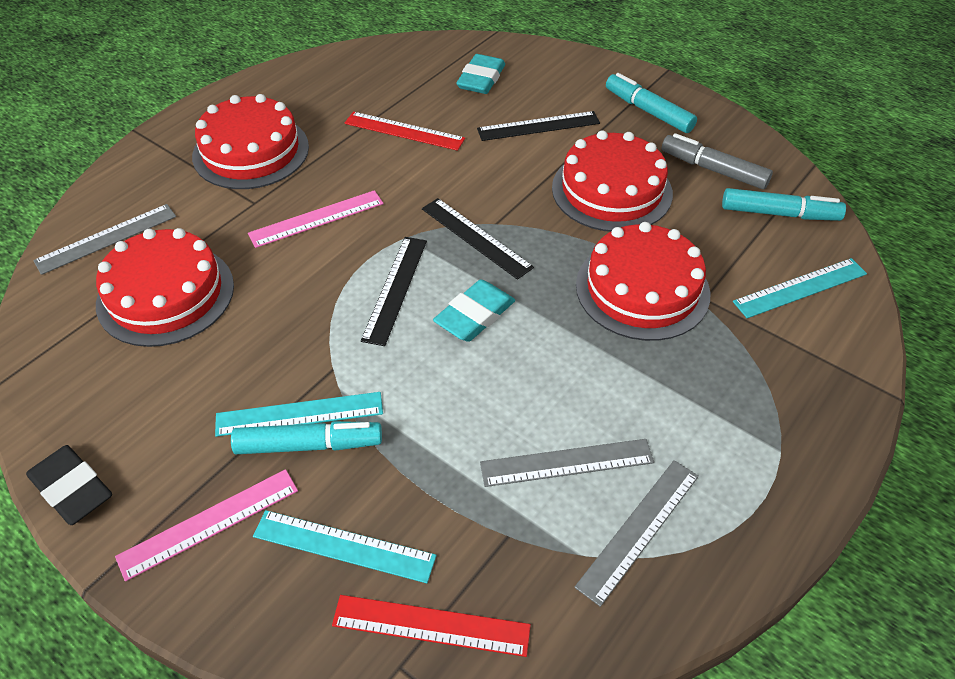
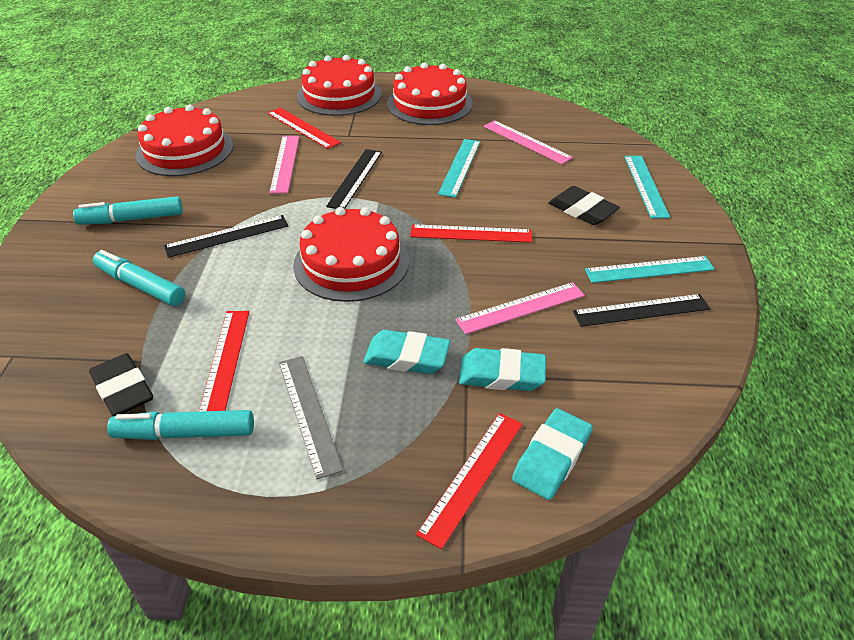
black eraser: [26,445,112,525] = 1 -> [89,353,153,416] [548,186,620,225] = 2
grey marker: [662,133,773,189] = 1 -> none = 0
grey ruler: [33,204,176,275] [480,439,654,487] [574,460,699,607] = 3 -> [279,356,343,479] = 1
pink ruler: [115,469,298,582] [248,190,384,248] = 2 -> [269,136,299,194] [455,282,585,334] [484,120,573,164] = 3
red ruler: [332,595,531,657] [345,112,465,151] = 2 -> [199,311,249,412] [267,108,341,149] [410,224,532,243] [416,413,523,549] = 4
turquoise eraser: [433,280,515,342] [456,54,505,94] = 2 -> [363,330,450,374] [459,348,546,391] [512,408,593,500] = 3

